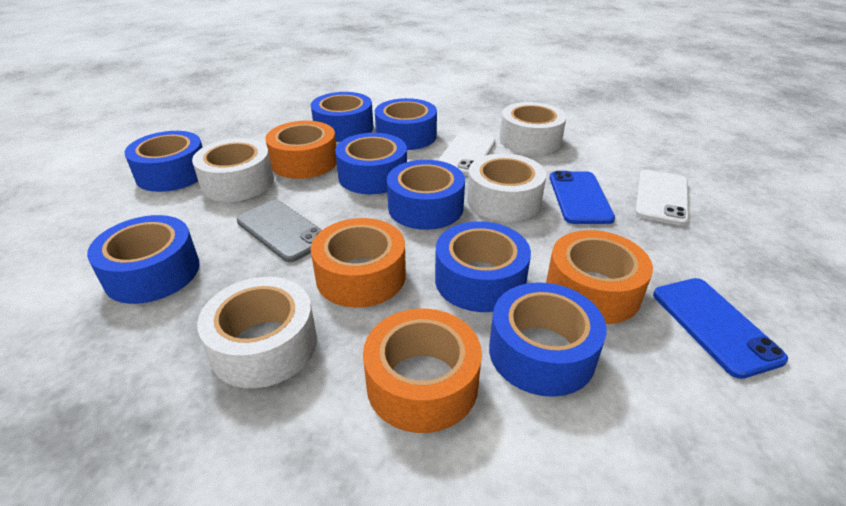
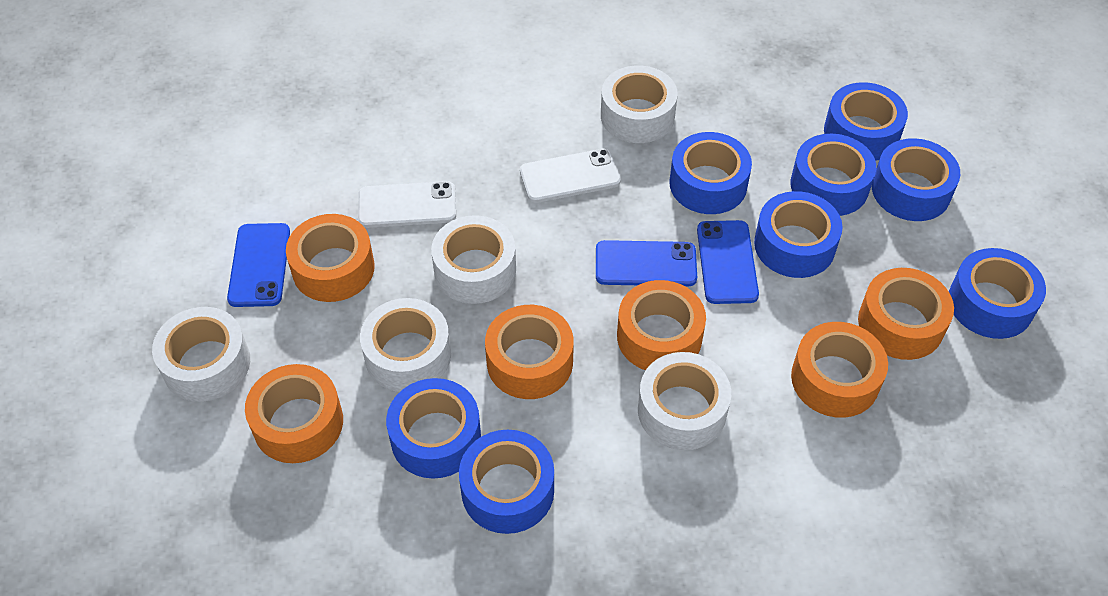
blue phone: [550,171,615,224] [653,278,788,379] = 2 -> [227,223,290,307] [596,240,697,286] [697,220,759,304] = 3
grey phone: [237,200,322,262] = 1 -> none = 0
orange tape: [265,121,337,179] [311,218,406,308] [363,309,482,433] [546,230,653,324] = 4 -> [245,364,343,463] [286,214,375,302] [485,305,574,399] [617,280,706,370] [791,322,888,418] [858,268,954,360] = 6
white tape: [192,138,274,202] [197,277,317,388] [467,153,546,222] [500,102,566,155] = 4 -> [152,307,250,402] [360,298,451,392] [431,215,516,304] [601,65,678,143] [638,352,731,450] = 5

